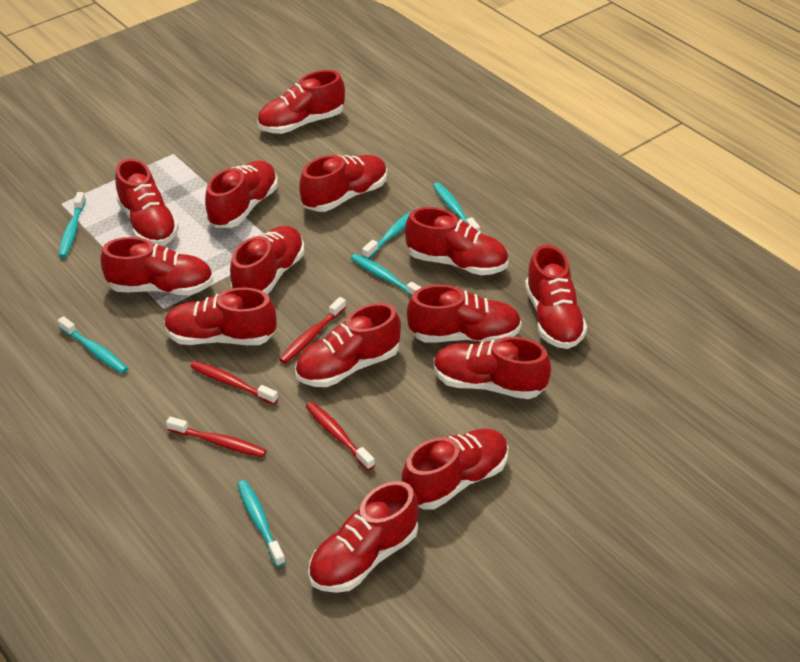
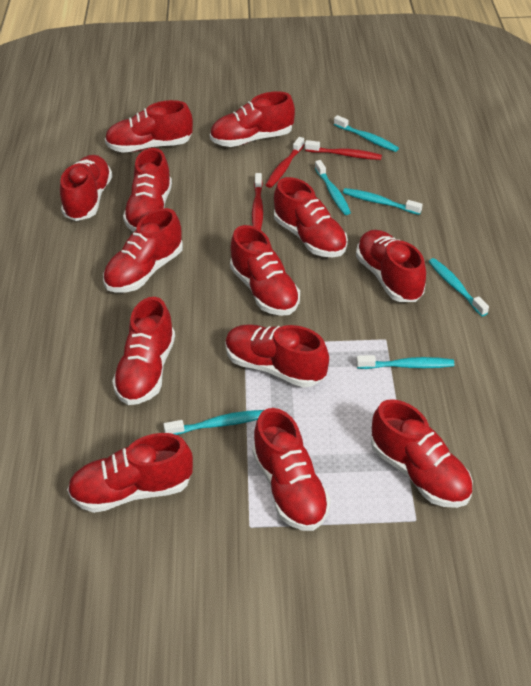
red shoe: [101,237,213,295] [115,158,179,246] [164,287,276,345] [205,161,278,228] [230,226,304,295] [257,70,345,134] [295,303,401,387] [299,155,387,212] [308,481,419,593] [402,429,508,510] [405,207,508,275] [407,285,522,343] [434,337,551,399] [525,245,587,349] = 14 -> [60,155,112,221] [67,433,193,513] [103,208,183,293] [105,100,193,153] [112,297,175,405] [123,148,172,232] [210,91,295,147] [225,324,329,387] [230,225,300,316] [252,408,331,531] [274,177,348,257] [356,230,426,302] [371,399,473,508] = 13
red toothbrush: [166,417,267,457] [190,361,278,405] [279,297,346,364] [306,402,375,470] = 4 -> [252,173,263,230] [266,137,304,188] [305,140,382,160] = 3

